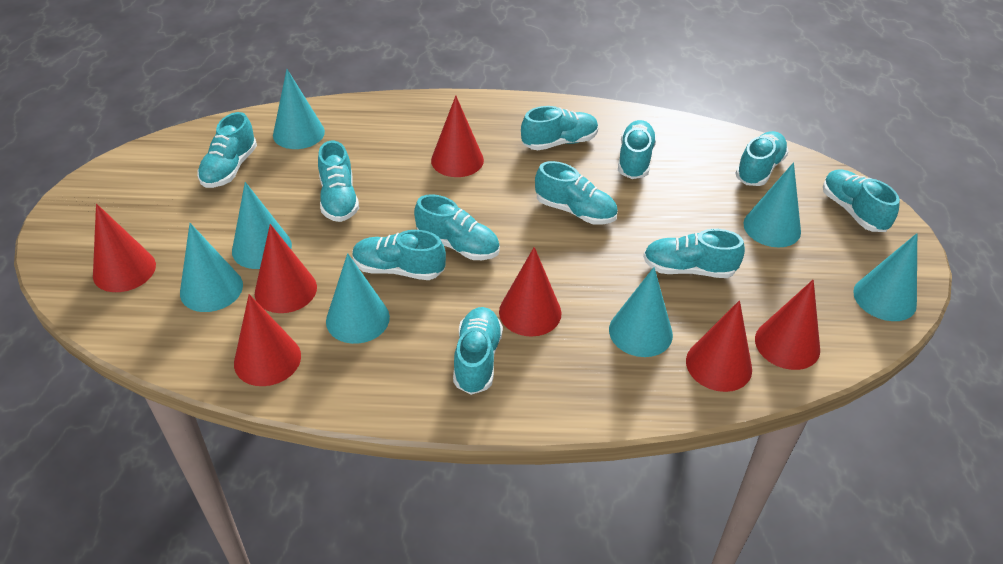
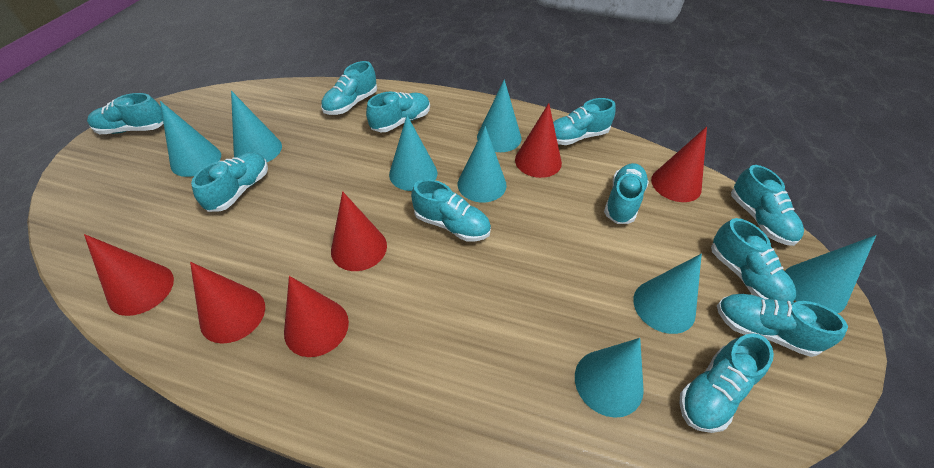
red cone: [93,204,156,292] [234,294,301,386] [255,224,317,313] [431,96,484,177] [499,247,561,337] [686,300,752,392] [755,280,820,370] = 7 -> [84,234,174,316] [190,262,265,344] [284,276,349,357] [331,191,387,271] [515,103,562,178] [651,126,707,202] = 6
turquoise cone: [180,223,243,312] [232,182,292,269] [273,69,325,149] [326,253,390,344] [609,267,673,357] [743,162,801,247] [853,233,917,321] = 7 -> [160,101,221,177] [231,91,282,162] [389,116,437,191] [458,126,507,202] [477,79,521,152] [575,338,644,418] [633,254,702,334] [785,235,876,313] = 8

